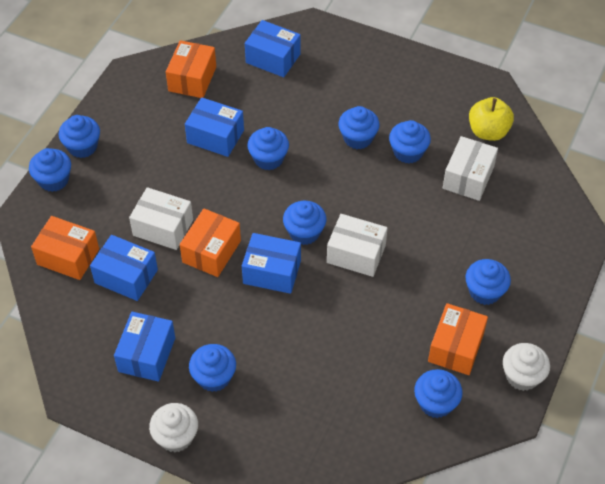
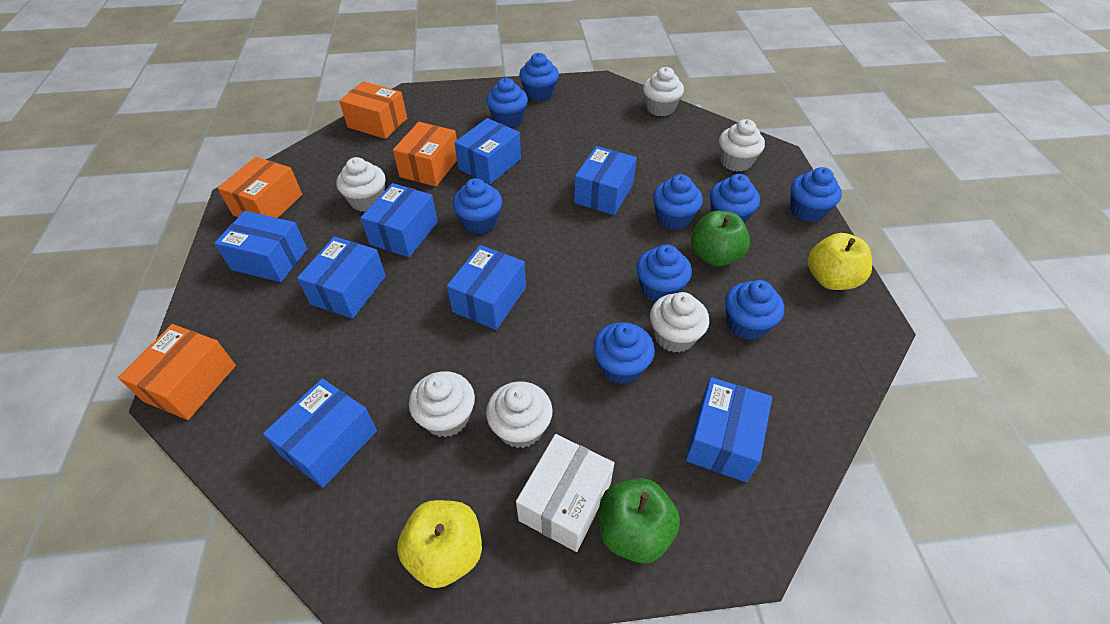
blue box: [90,235,158,301] [114,312,175,382] [185,97,244,157] [242,233,301,294] [245,20,301,77] = 5 -> [214,211,307,282] [263,379,377,488] [297,237,386,319] [360,183,438,257] [447,245,526,330] [454,118,521,184] [574,146,637,215] [685,377,772,482] = 8
green apple: none = 0 -> [599,478,680,563] [691,211,750,266] = 2
white box: [129,187,193,250] [327,214,388,277] [443,136,498,201] = 3 -> [516,434,614,552] = 1
white cupcake: [149,403,198,452] [503,343,550,391] = 2 -> [336,157,385,212] [409,371,475,437] [486,381,553,448] [643,67,684,116] [650,292,709,353] [719,119,765,172] = 6
yellow apple: [469,97,514,141] = 1 -> [397,500,482,588] [808,233,872,290] = 2

